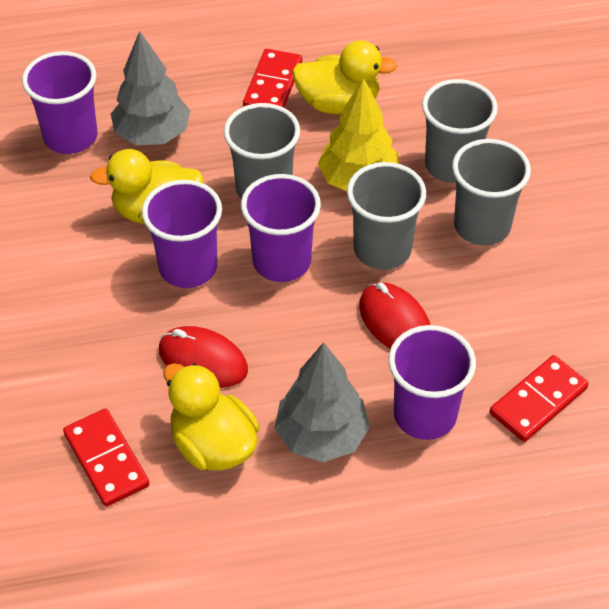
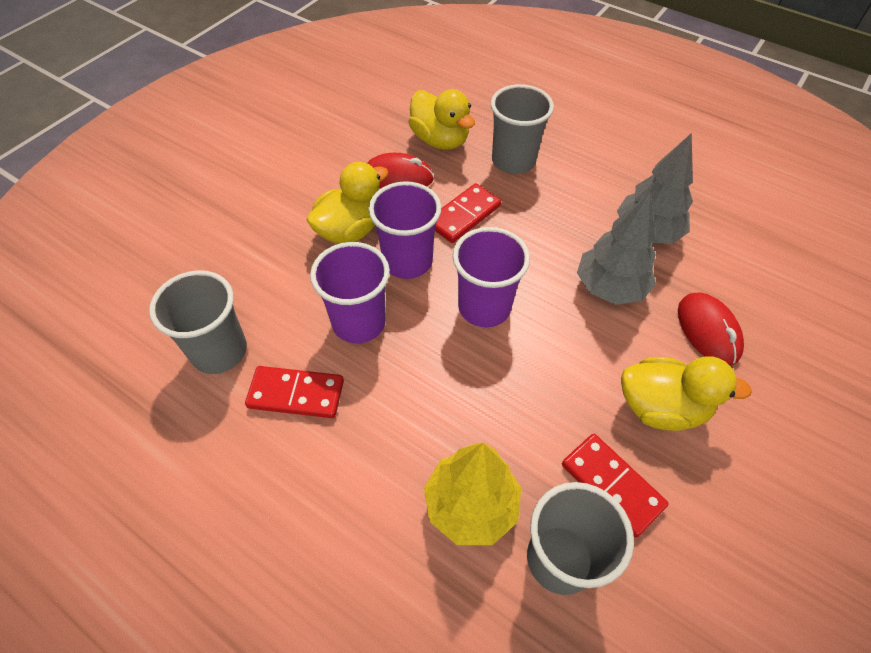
grey cup: [224,103,300,200] [347,162,426,270] [422,79,498,183] [452,139,531,245] = 4 -> [149,270,247,374] [491,84,554,174] [527,482,634,595] = 3
purple cup: [22,51,98,154] [142,180,222,288] [241,174,321,282] [388,325,476,440] = 4 -> [310,242,390,343] [368,181,441,279] [453,227,530,327] = 3

